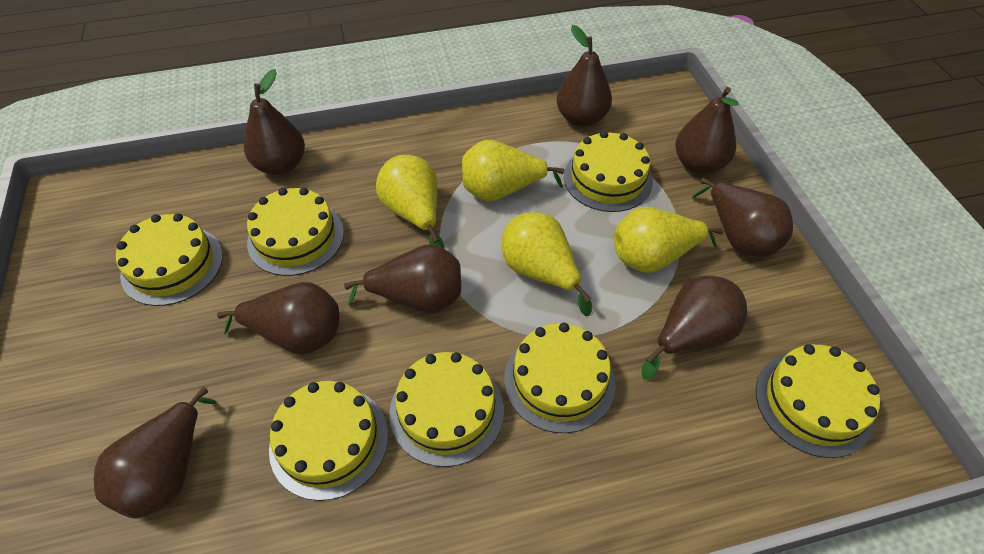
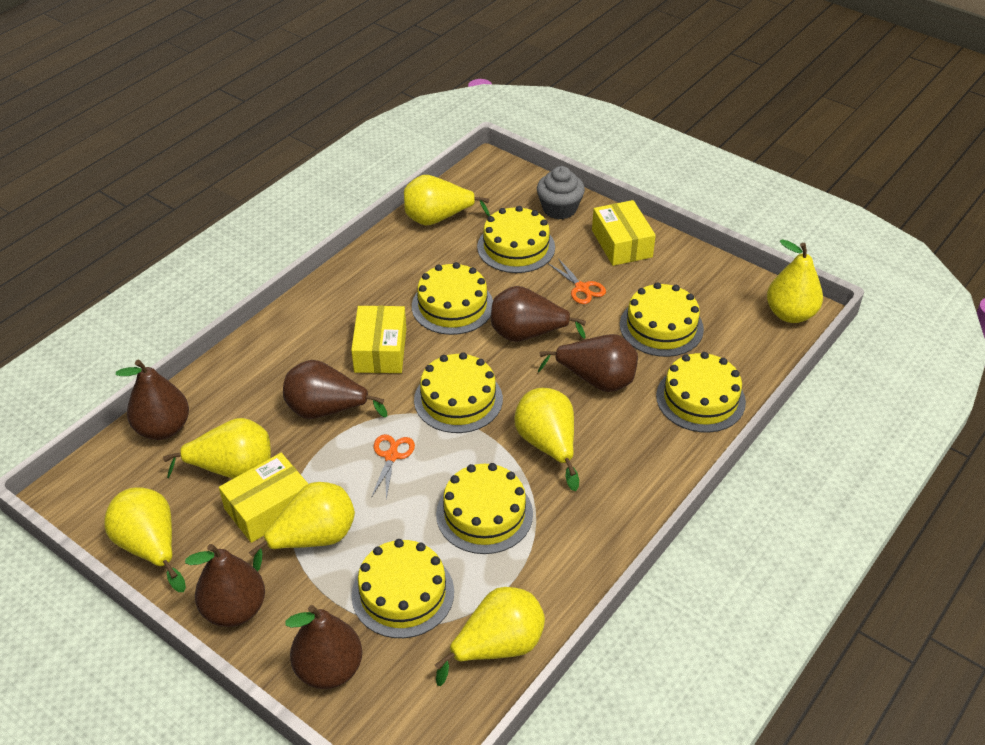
brown pear: [94,387,216,519] [217,282,339,354] [244,69,305,175] [344,244,461,313] [557,25,612,127] [641,276,747,380] [676,87,738,174] [692,178,793,257] = 8 -> [116,360,189,440] [185,544,265,627] [283,360,387,419] [285,605,362,689] [491,286,586,342] [537,334,638,392] = 6
grey cupcake: none = 0 -> [537,166,585,219] = 1
orange scissors: none = 0 -> [371,434,415,499] [548,258,606,304] = 2
yellow box: none = 0 -> [219,453,308,543] [351,306,406,373] [592,200,656,266] = 3
yellow pear: [376,155,445,249] [462,140,565,201] [502,212,592,316] [614,207,723,273] = 4 -> [104,488,186,592] [163,418,271,479] [249,482,355,571] [404,175,490,226] [435,587,545,686] [514,388,579,491] [767,239,823,323] = 7

